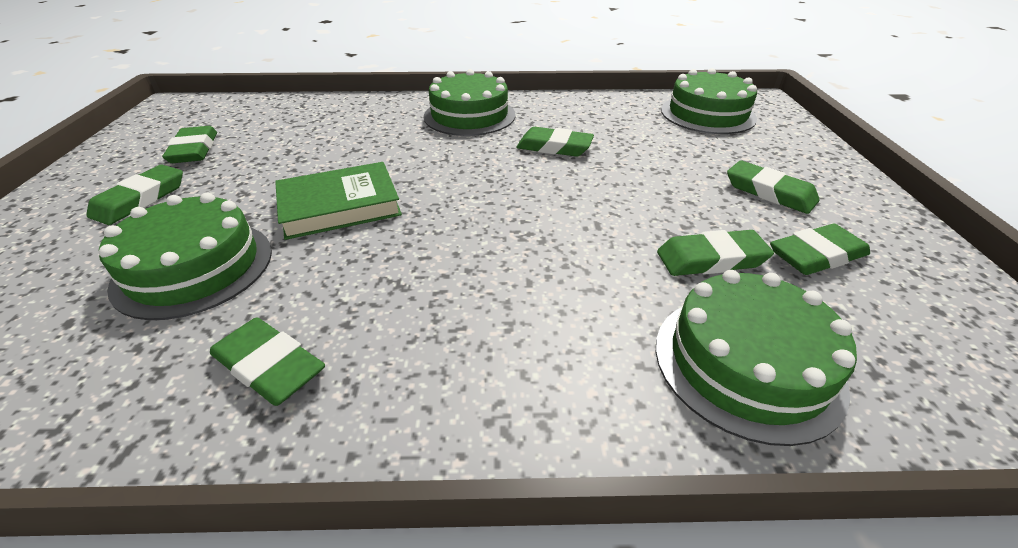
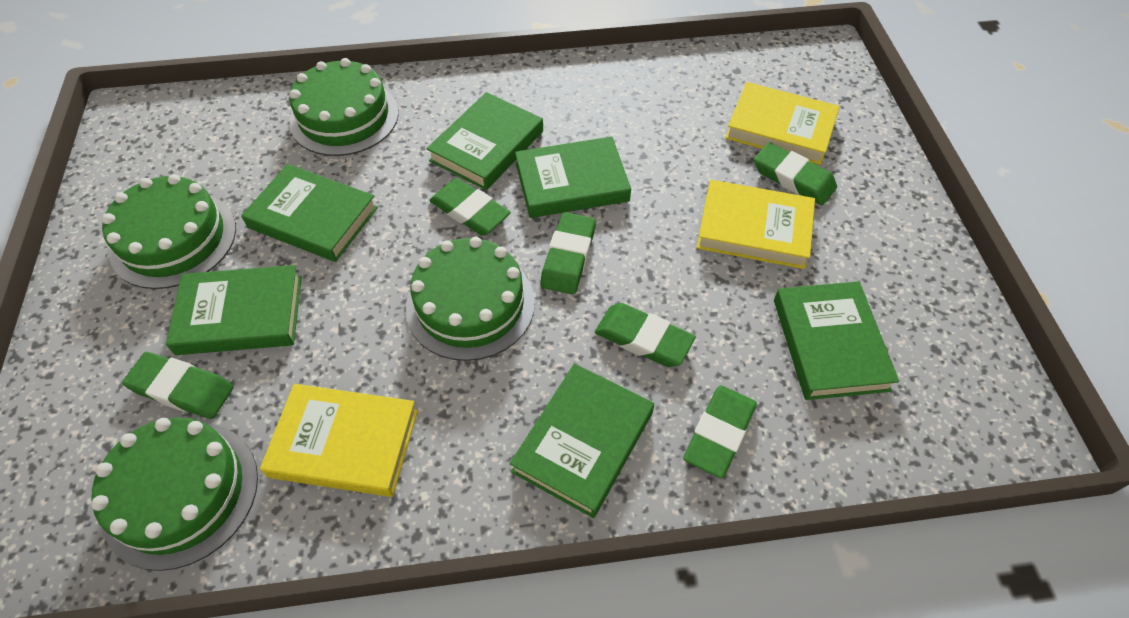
green book: [275,162,402,240] = 1 -> [166,265,302,355] [241,164,378,262] [426,92,543,190] [510,363,654,518] [515,136,631,218] [774,281,899,400] = 6
green eraser: [86,165,183,225] [162,126,217,163] [210,317,325,406] [516,127,594,157] [657,230,774,276] [727,160,820,214] [770,224,870,275] = 7 -> [122,352,234,419] [429,178,511,236] [540,212,596,295] [595,303,696,367] [683,385,757,479] [754,142,837,205] = 6
yellow book: none = 0 -> [260,384,418,497] [697,180,815,269] [725,82,840,165] = 3

